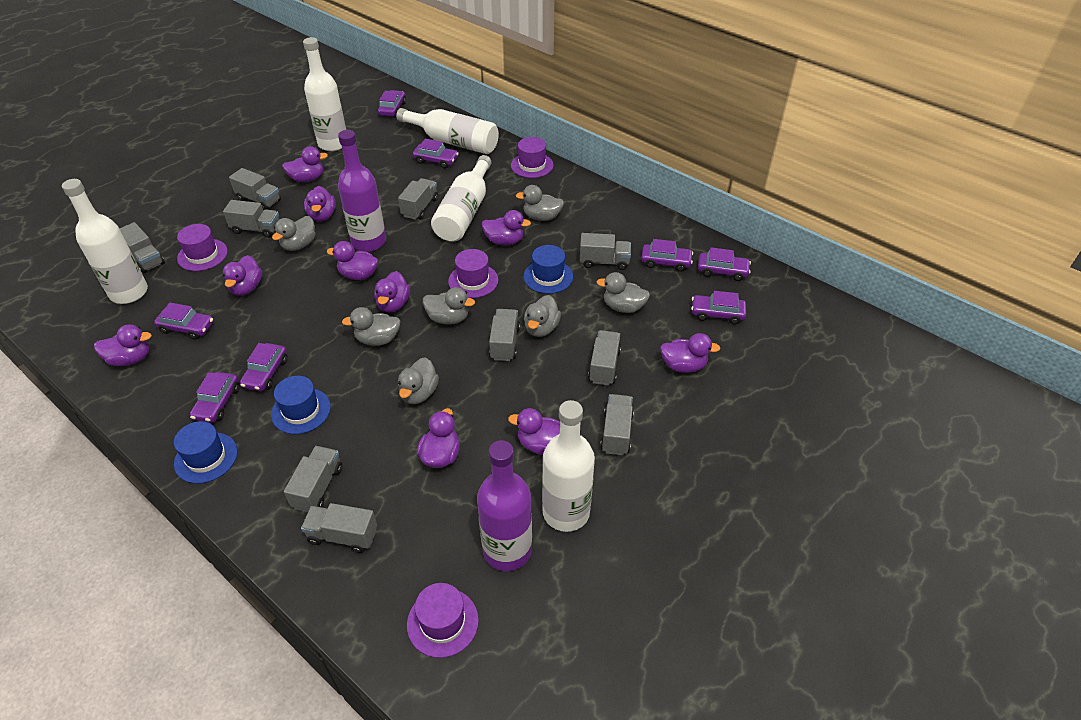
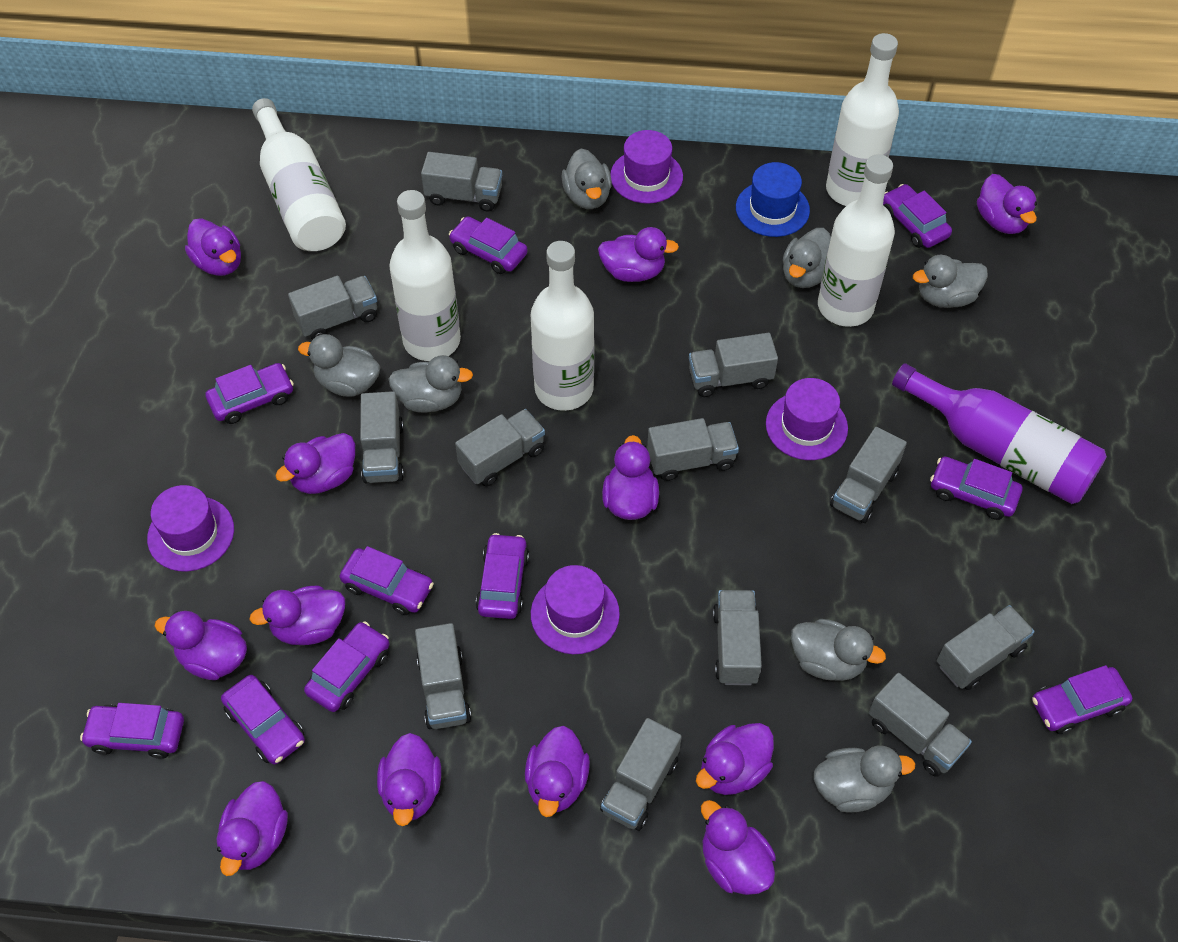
blue hat: [174,421,238,484] [271,376,331,434] [523,245,573,294] = 3 -> [736,162,810,237] = 1
grey truck: [119,222,165,273] [223,200,279,238] [229,168,281,210] [284,446,342,512] [301,503,377,553] [398,178,438,220] [489,309,520,361] [580,233,631,270] [588,330,621,386] [600,394,634,455] = 10 -> [288,276,377,340] [360,391,404,483] [415,623,471,729] [421,152,502,211] [455,409,545,486] [600,718,682,831] [647,418,739,481] [689,333,778,397] [713,590,762,685] [830,427,907,523] [869,673,972,777] [937,605,1034,690] = 12
purple bottle: [338,130,386,252] [477,440,532,571] = 2 -> [892,363,1107,504] = 1
purple car: [154,303,213,339] [190,372,240,423] [240,343,287,391] [378,90,406,117] [413,139,459,168] [641,239,693,272] [691,291,746,324] [698,247,751,281] = 8 -> [80,703,184,759] [205,363,294,424] [221,675,305,765] [304,622,390,712] [340,546,434,615] [449,216,528,274] [476,533,529,619] [883,184,952,248] [930,457,1022,520] [1032,665,1132,734] = 10
purple duck: [94,325,152,366] [223,255,262,296] [282,146,328,182] [304,186,336,221] [327,241,378,280] [374,271,410,312] [417,408,460,468] [482,210,531,245] [508,408,560,455] [660,333,720,373] = 10 -> [154,611,247,680] [185,218,241,276] [217,781,288,876] [249,585,345,645] [275,433,355,494] [377,733,441,826] [525,726,590,817] [598,227,679,282] [602,435,659,520] [696,723,774,795] [701,800,776,895] [977,174,1037,234] = 12

